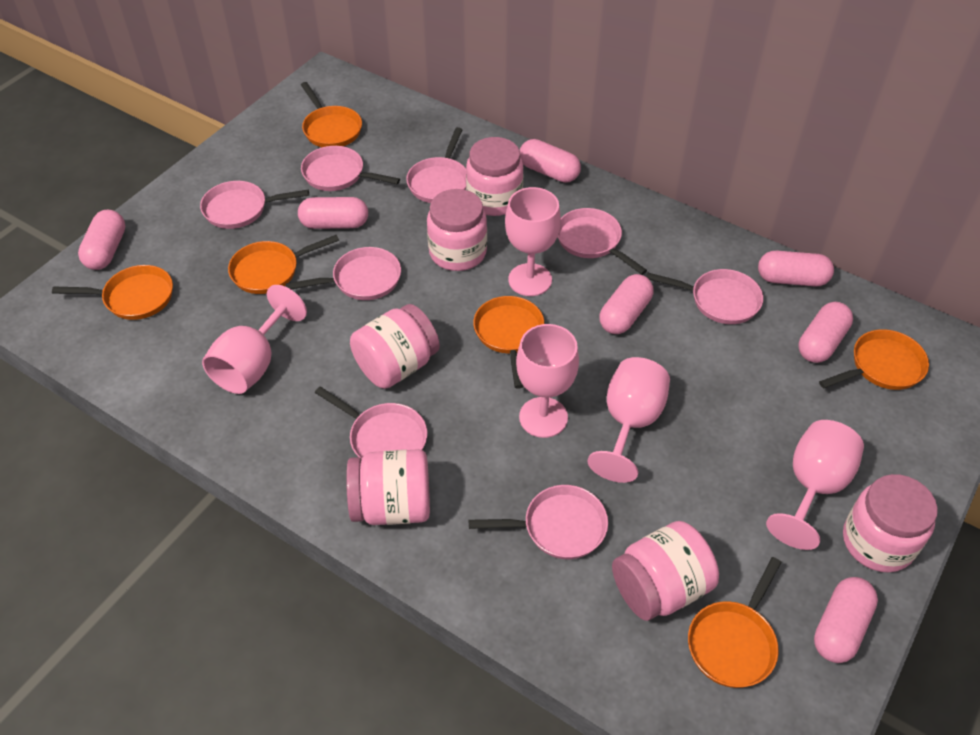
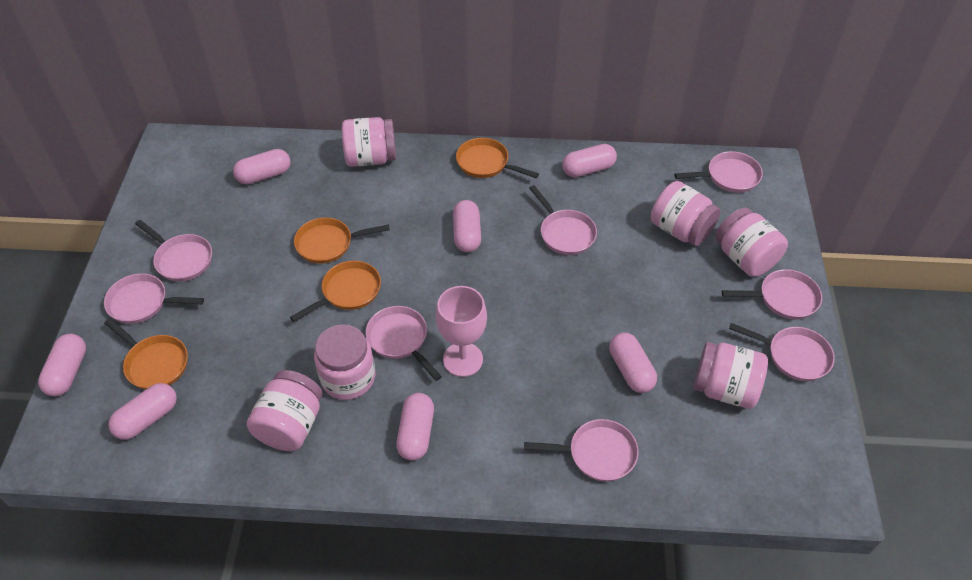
orange pan: [52,265,173,320] [228,235,339,294] [301,82,362,147] [473,296,544,389] [688,557,782,688] [819,329,929,390] = 6 -> [104,318,188,390] [290,261,381,322] [294,217,390,264] [456,138,539,178] = 4
pink goblet: [202,285,307,394] [505,187,561,296] [516,324,579,438] [587,357,670,483] [766,420,864,550] = 5 -> [436,286,487,377] = 1

